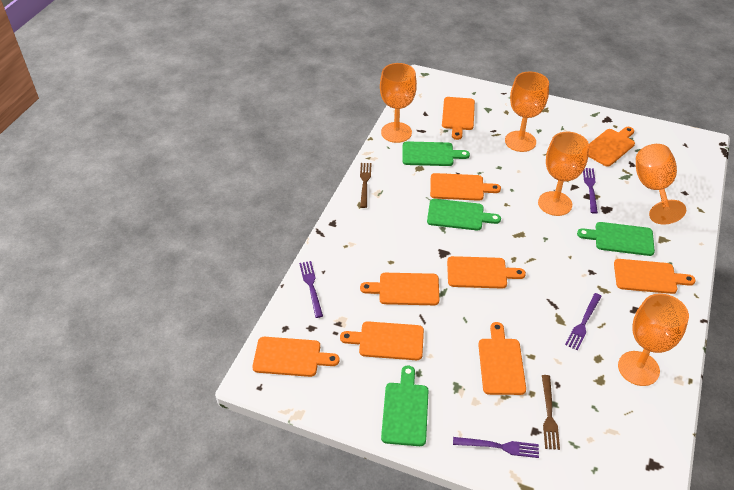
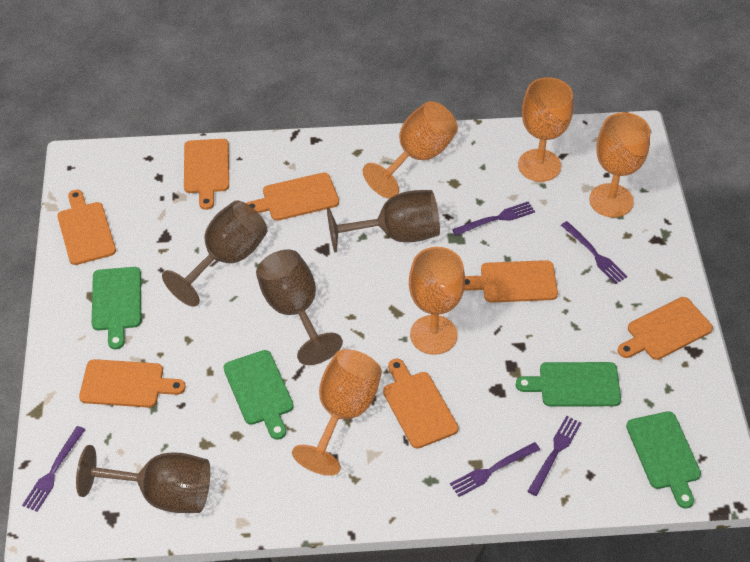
brown fork: [360,163,372,208] [542,375,560,450] = 2 -> none = 0
brown goblet: none = 0 -> [76,445,210,513] [162,200,268,307] [256,250,343,365] [327,190,440,252] = 4
orange cutting board: [252,337,340,377] [340,321,424,360] [360,273,440,305] [430,173,501,201] [442,97,475,140] [447,256,526,289] [478,322,526,395] [588,127,635,167] [614,259,695,294] = 9 -> [57,190,116,265] [79,359,186,408] [184,139,229,210] [246,172,339,221] [383,358,458,449] [464,260,558,303] [618,297,713,360] = 7
purple fork: [299,261,323,318] [453,437,539,458] [565,293,602,350] [583,168,598,214] = 4 -> [22,426,85,512] [450,442,540,497] [452,202,535,236] [527,416,581,496] [561,221,627,284] = 5

